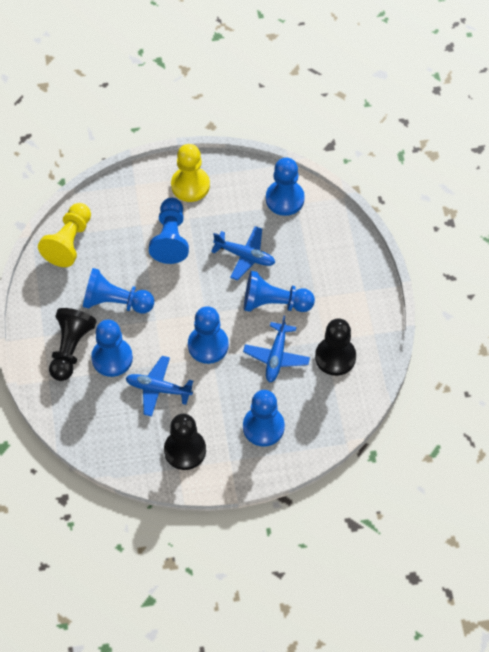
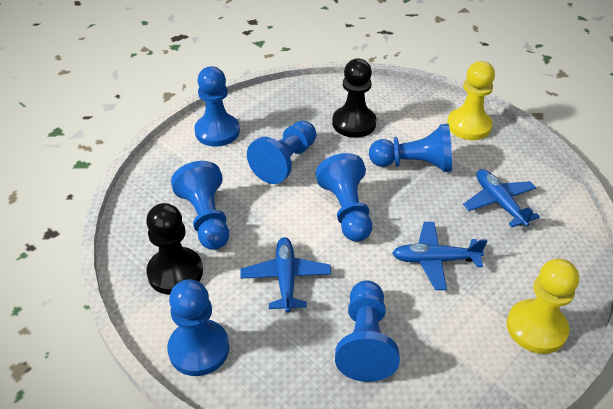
black pawn: [49,308,97,381] [164,414,206,470] [315,318,356,376] = 3 -> [146,203,203,295] [332,59,376,138] = 2

